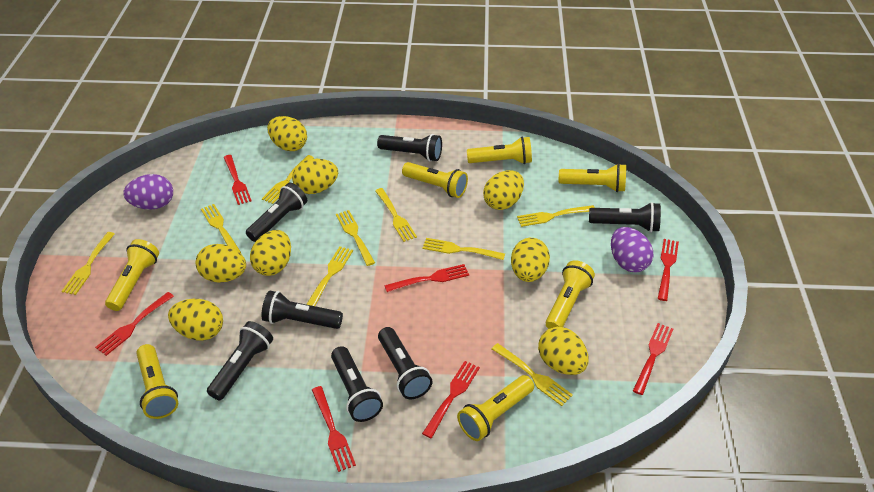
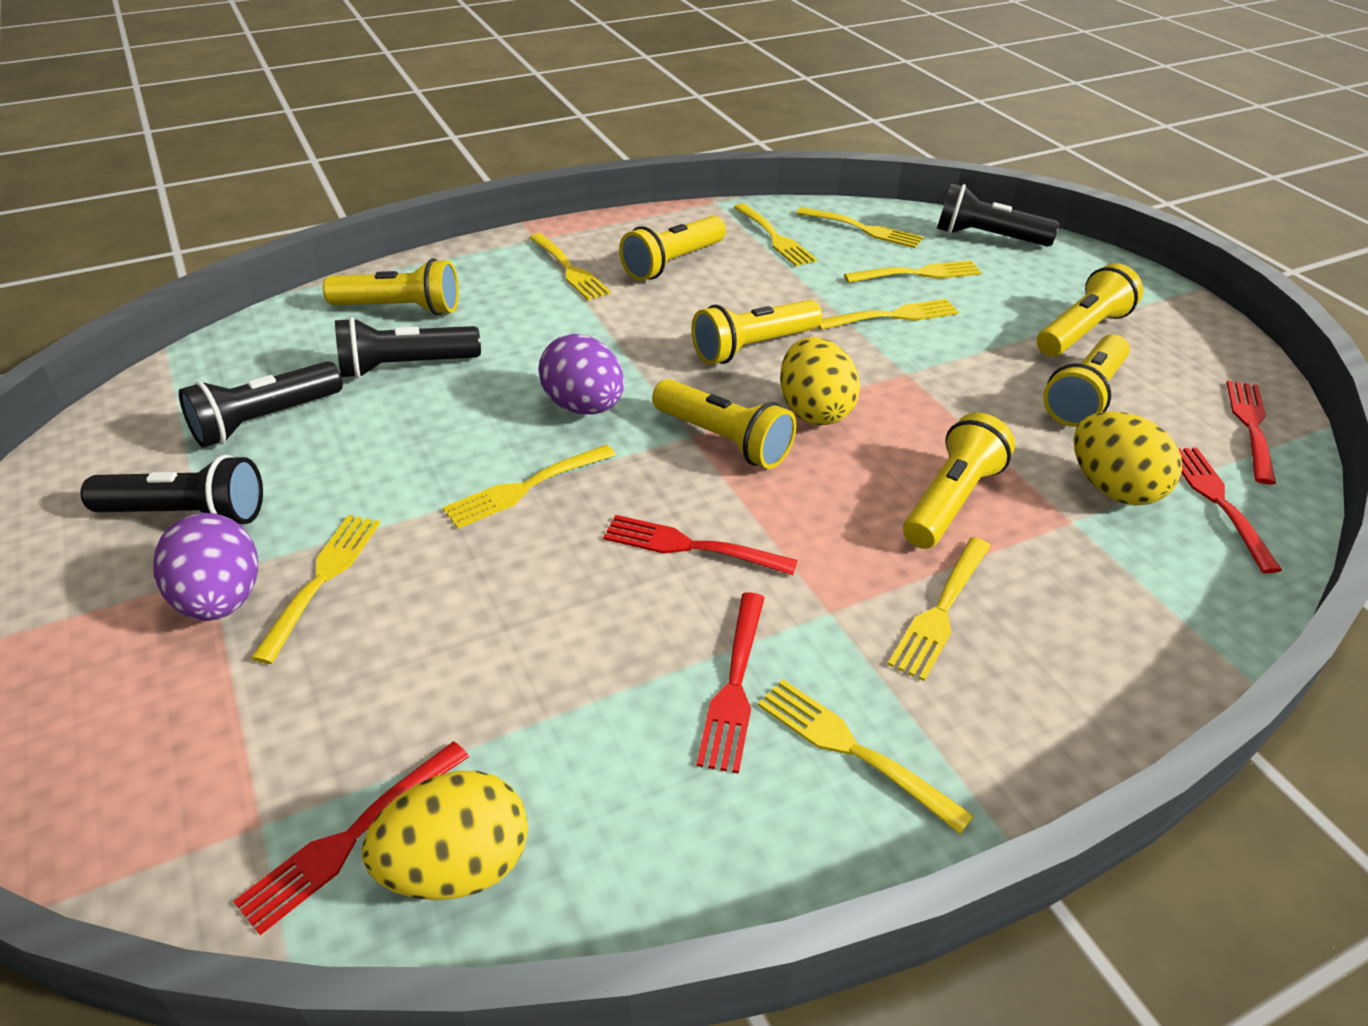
black flashlight: [207,321,273,401] [246,183,307,242] [261,291,343,329] [331,346,383,422] [377,134,442,161] [378,327,433,399] [589,202,661,232] = 7 -> [81,455,263,524] [179,361,343,447] [335,317,481,378] [937,183,1060,247] = 4
red fork: [95,292,174,356] [224,155,251,205] [312,386,356,472] [384,264,469,292] [422,361,480,438] [633,323,673,395] [658,239,679,301] = 7 -> [233,741,469,935] [603,515,798,575] [696,592,765,774] [1178,447,1282,573] [1227,380,1276,484] = 5
yellow egg: [168,299,223,341] [196,244,246,283] [250,230,291,276] [267,116,307,151] [292,159,338,194] [483,170,524,210] [511,238,550,282] [538,327,589,375] = 8 -> [362,771,528,900] [780,337,860,425] [1074,411,1182,506] = 3

